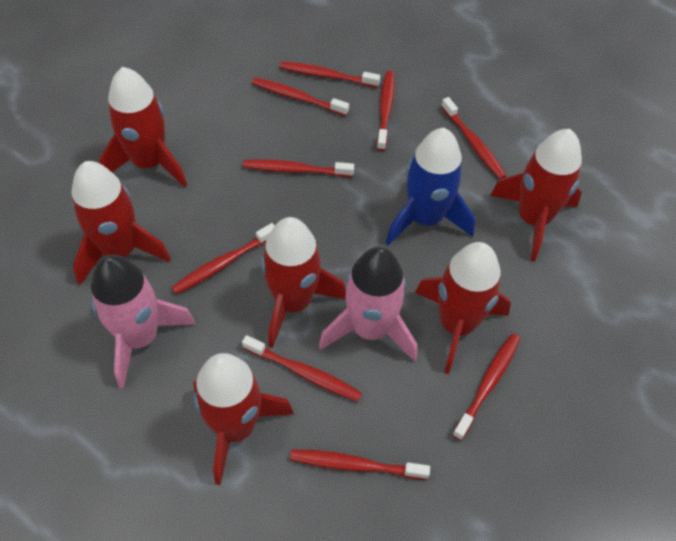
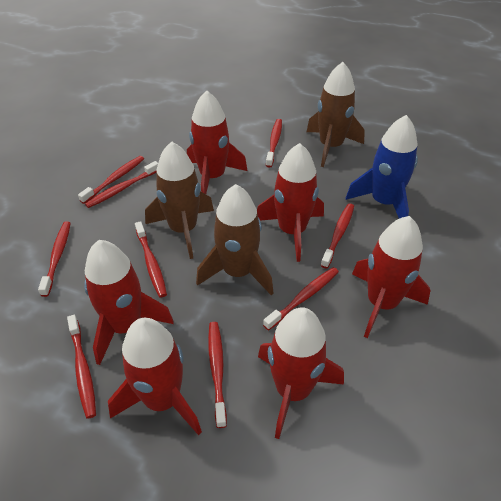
brown rocket: none = 0 -> [145,141,214,259] [196,184,273,295] [307,62,365,167] = 3
pink rocket: [91,255,195,389] [319,247,417,362] = 2 -> none = 0

